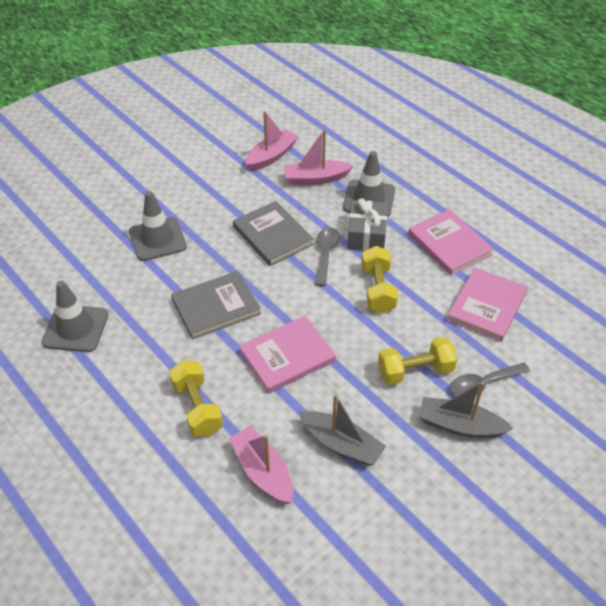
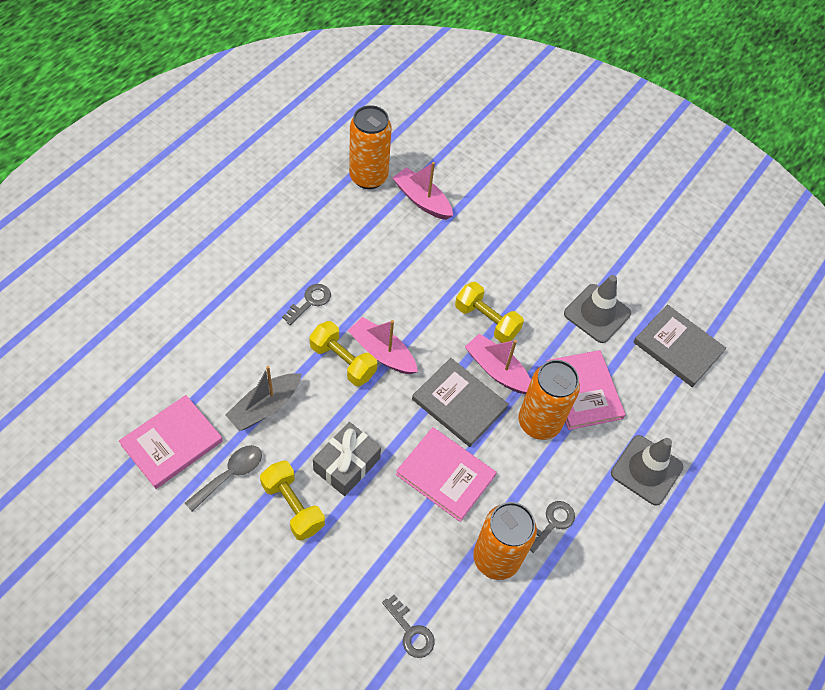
grey boat: [299,394,386,466] [419,382,513,438] = 2 -> [225,366,301,431] = 1
grey key: none = 0 -> [282,284,331,325] [382,595,435,658] [530,501,575,553] = 3
grey spoon: [315,227,340,286] [450,363,530,396] = 2 -> [185,445,262,512] = 1
grey traffic cone: [42,281,108,352] [129,191,187,261] [343,151,395,217] = 3 -> [564,275,631,343] [611,435,683,505] = 2
orange can: none = 0 -> [349,105,392,189] [473,502,537,580] [518,360,580,440] = 3

